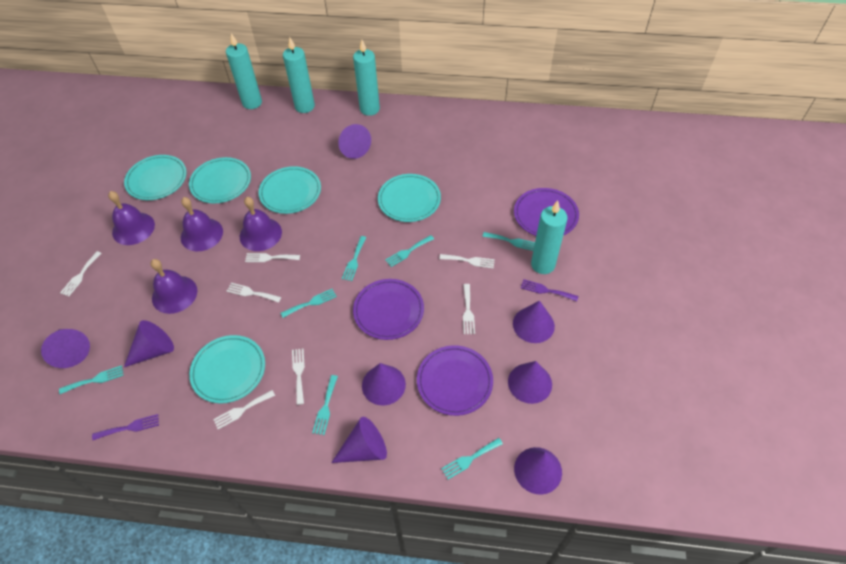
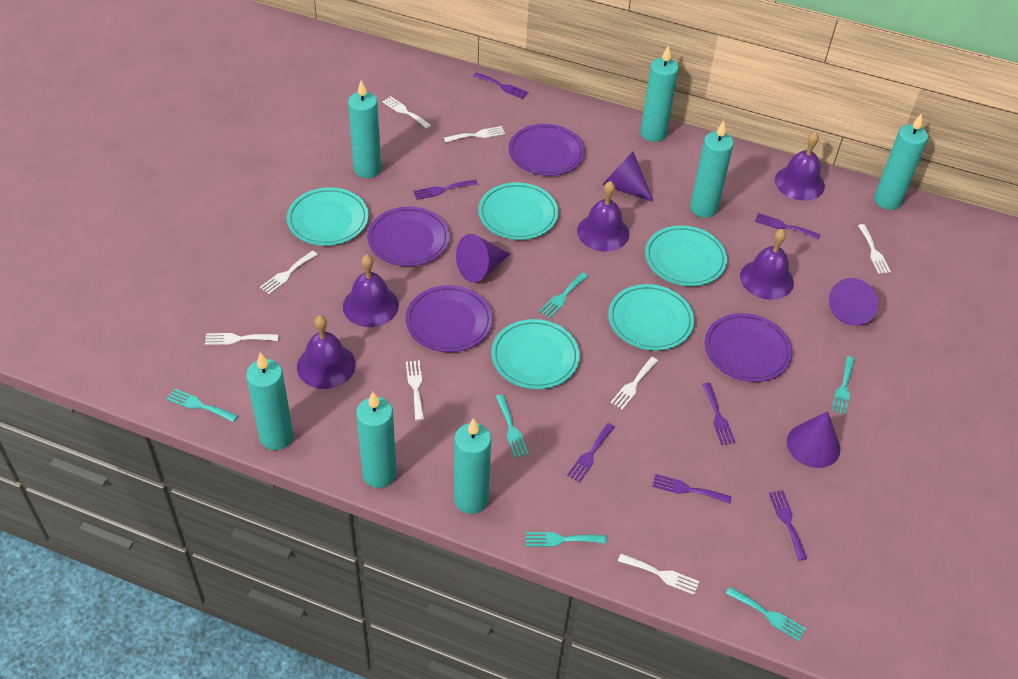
purple bell: [108,191,155,245] [151,259,197,314] [181,197,223,251] [240,197,282,251] = 4 -> [297,315,356,389] [343,255,399,327] [577,181,629,252] [740,229,794,300] [775,132,825,201] = 5
purple cone: [41,329,90,368] [124,320,174,367] [331,417,387,463] [338,124,371,159] [362,363,406,406] [508,361,552,404] [513,300,555,343] [514,447,562,495] = 8 -> [456,234,510,283] [602,151,654,202] [787,411,840,468] [829,278,878,326] = 4
purple fork: [92,414,159,440] [521,279,578,301] = 2 -> [413,180,478,200] [473,72,528,99] [567,423,615,482] [652,474,732,504] [702,383,735,445] [755,213,820,239] [769,490,807,561] = 7
purple plate: [353,279,424,340] [417,345,493,416] [514,188,579,236] = 3 -> [367,207,450,266] [405,285,492,352] [509,124,585,176] [705,313,792,382] = 4
turquoise candle: [226,33,262,109] [283,37,315,113] [353,40,380,116] [531,200,567,274] = 4 -> [246,353,293,450] [348,80,381,178] [356,392,397,488] [454,418,492,514] [640,45,679,142] [690,121,734,218] [874,114,928,210] = 7
turquoise fork: [59,365,124,394] [281,289,337,318] [312,375,338,435] [342,236,367,281] [385,235,434,267] [441,438,503,479] [482,232,535,251] = 7 -> [167,388,238,422] [496,394,529,458] [526,532,607,547] [539,272,588,318] [726,587,806,641] [832,356,855,414] = 6
white fork: [60,251,102,296] [213,390,275,429] [227,283,281,303] [245,253,300,262] [292,348,305,405] [439,254,495,269] [463,284,475,334] = 7 -> [205,333,279,345] [260,251,318,294] [382,96,431,129] [406,360,424,421] [444,126,505,142] [611,357,658,410] [618,554,699,595] [858,224,891,274] = 8

